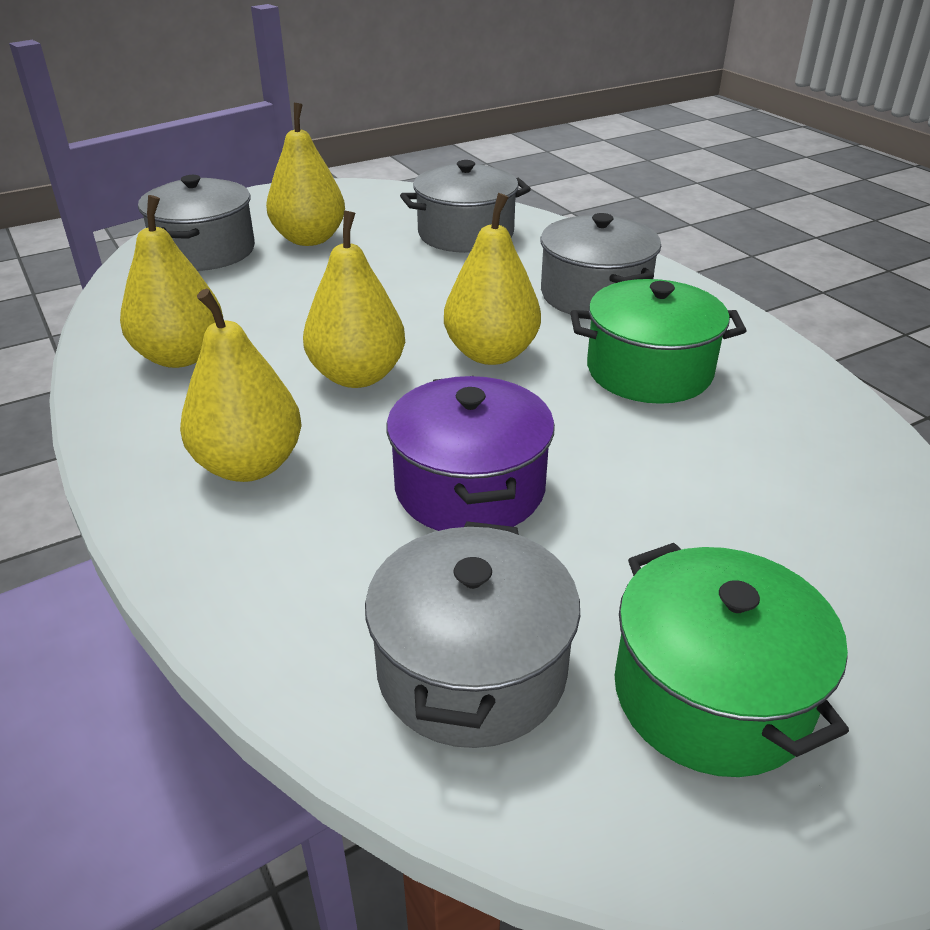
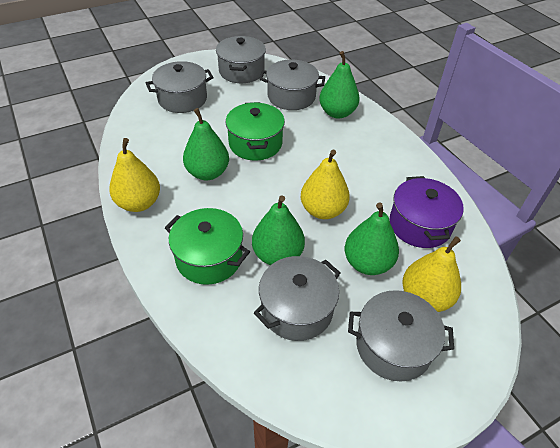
green pear: none = 0 -> [183,108,229,180] [252,196,305,265] [319,51,360,119] [345,202,399,275] = 4
grey pot: [138,175,255,271] [365,521,580,748] [400,160,531,253] [540,213,661,315] = 4 -> [146,61,214,113] [216,36,266,83] [254,256,341,341] [259,59,325,110] [348,290,454,381] = 5
yellow pear: [120,195,223,368] [180,289,302,482] [266,103,345,246] [303,210,405,388] [444,193,541,365] = 5 -> [109,138,160,212] [301,149,350,219] [402,236,461,312] = 3

